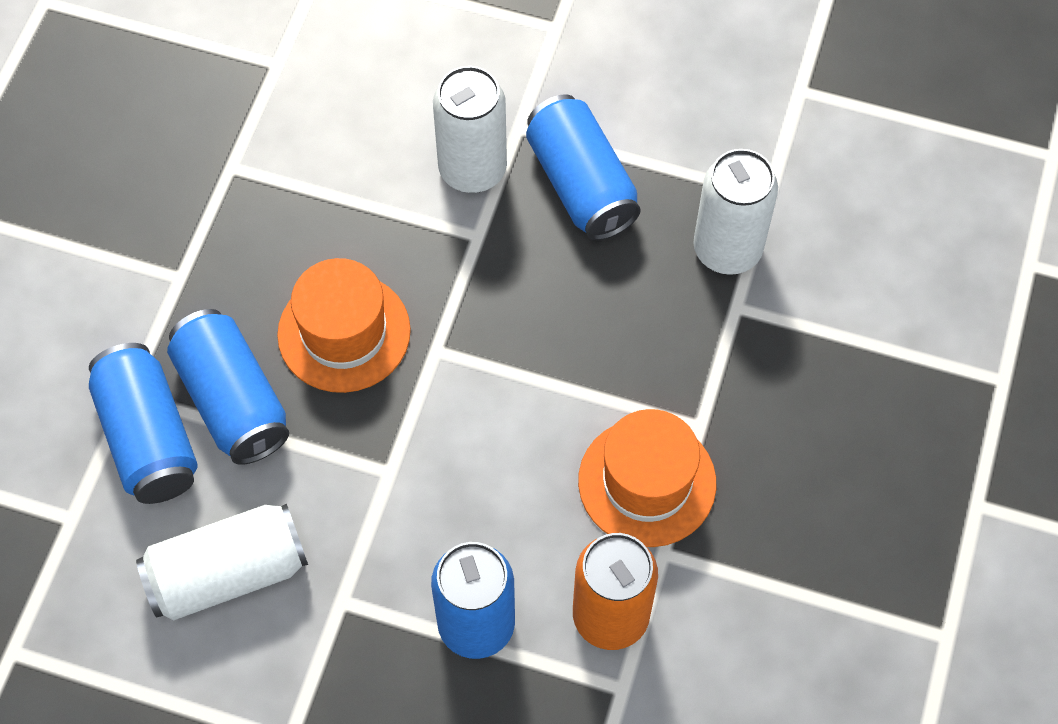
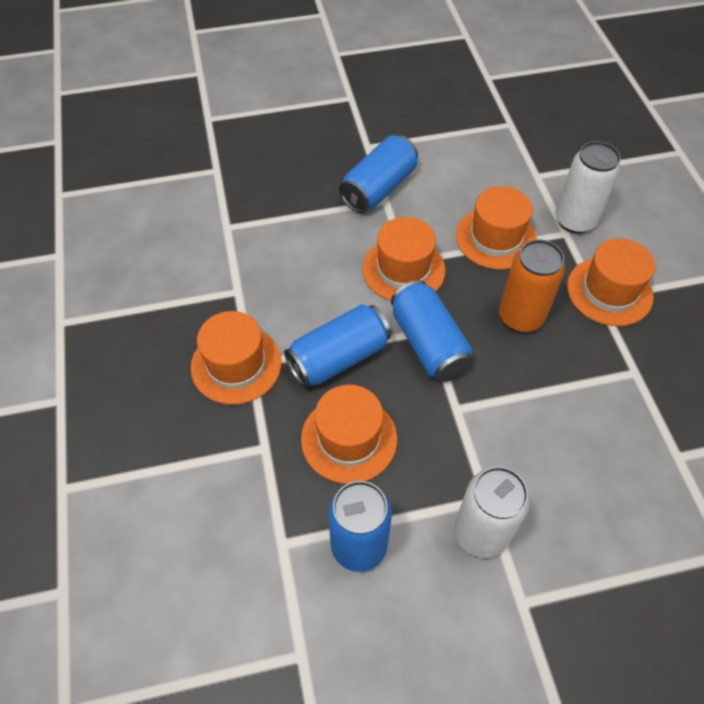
orange hat: [277,258,411,393] [578,409,716,547] = 2 -> [191,311,282,405] [301,385,397,484] [362,217,445,301] [456,186,537,270] [567,239,655,326] = 5
white can: [136,503,308,620] [433,66,507,193] [694,149,778,275] = 3 -> [454,467,530,558] [555,141,621,234] = 2

